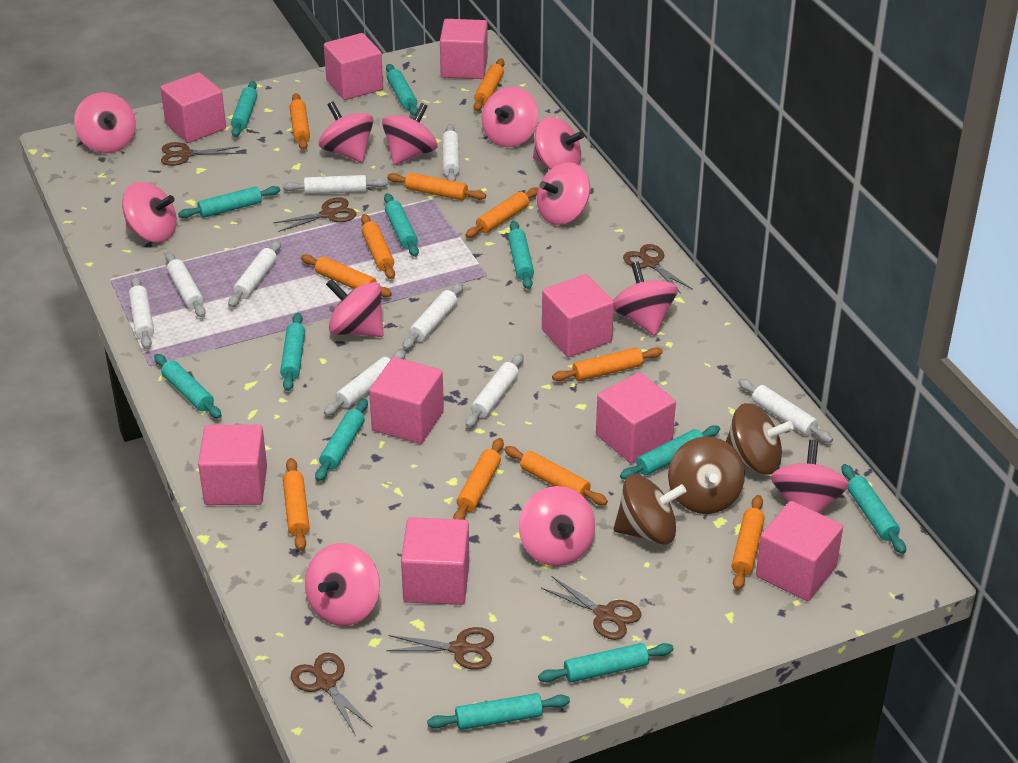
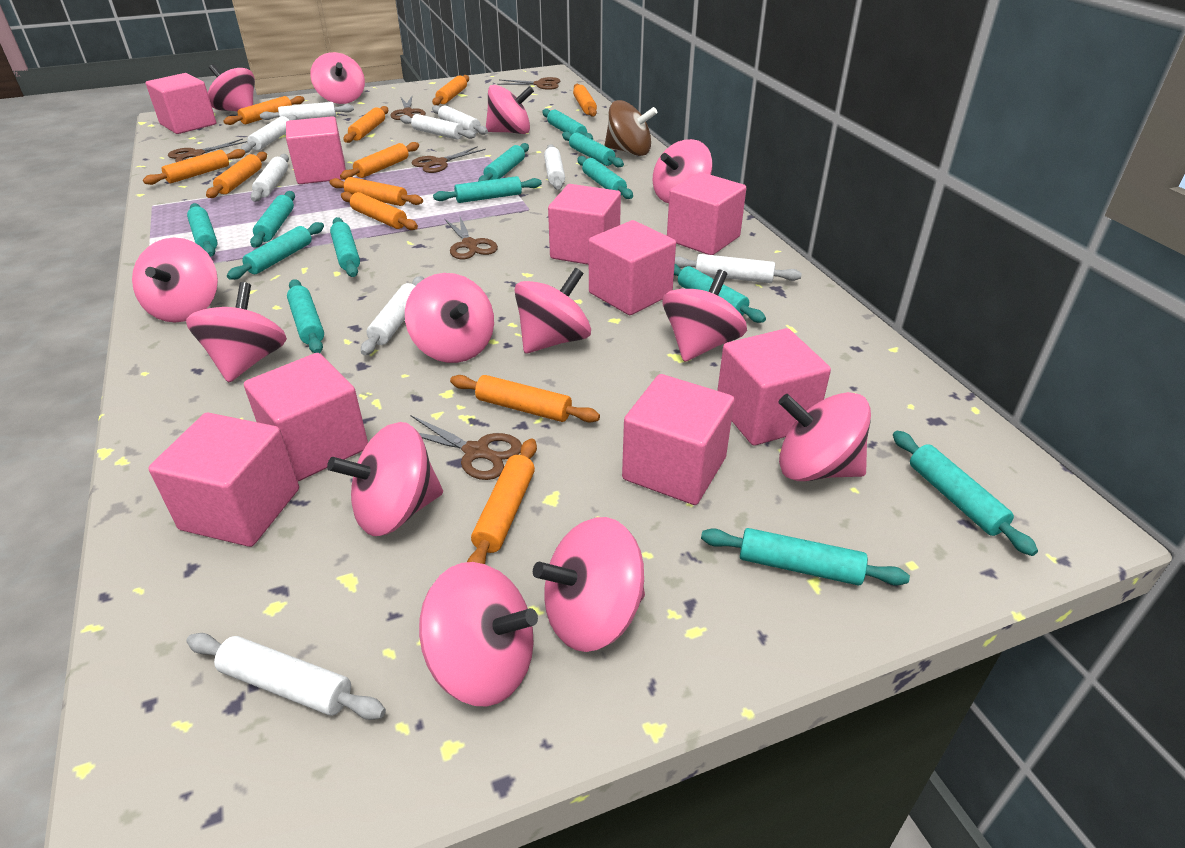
brown spinning top: [614,474,686,544] [668,436,745,514] [726,403,793,475] = 3 -> [605,100,657,156] = 1
pink spinning top: [74,92,136,153] [122,182,177,243] [305,543,380,626] [319,101,374,162] [326,279,384,337] [382,103,438,165] [482,87,538,147] [519,486,595,566] [533,116,584,170] [537,162,590,225] [613,262,678,336] [771,440,849,513] = 12 -> [132,237,218,323] [186,282,287,383] [208,64,255,112] [310,52,365,104] [327,422,443,536] [405,273,494,363] [419,562,538,707] [486,85,534,134] [514,268,591,353] [533,517,645,652] [653,139,712,203] [662,269,747,362] [779,392,871,481] = 13
turquoise rolling pin: [154,354,222,419] [178,186,280,218] [231,81,257,137] [280,313,305,391] [315,398,368,481] [384,193,419,257] [386,64,418,116] [427,693,570,730] [508,221,534,289] [538,643,674,683] [620,425,720,479] [842,464,906,554] = 12 -> [187,203,218,257] [227,222,324,280] [250,191,295,248] [287,279,324,353] [330,217,360,277] [433,176,542,203] [478,143,529,181] [542,109,593,140] [562,132,624,167] [577,156,633,199] [674,264,766,323] [701,528,910,586] [893,431,1038,556] = 13

